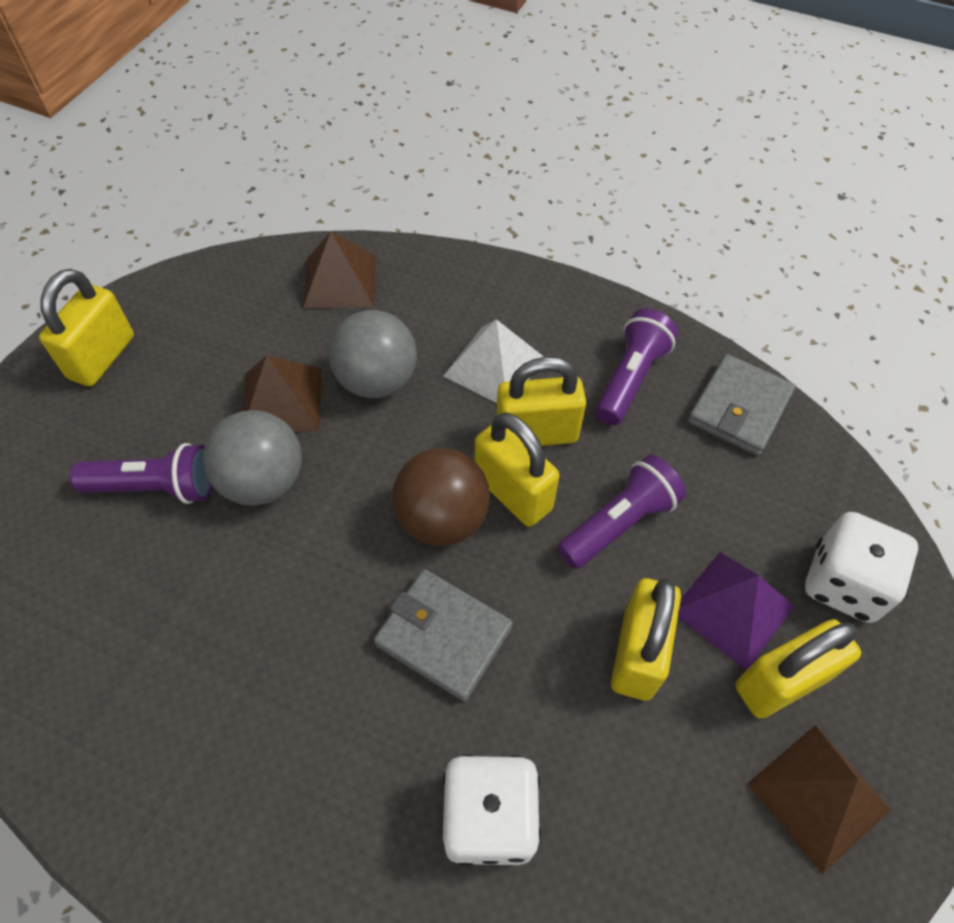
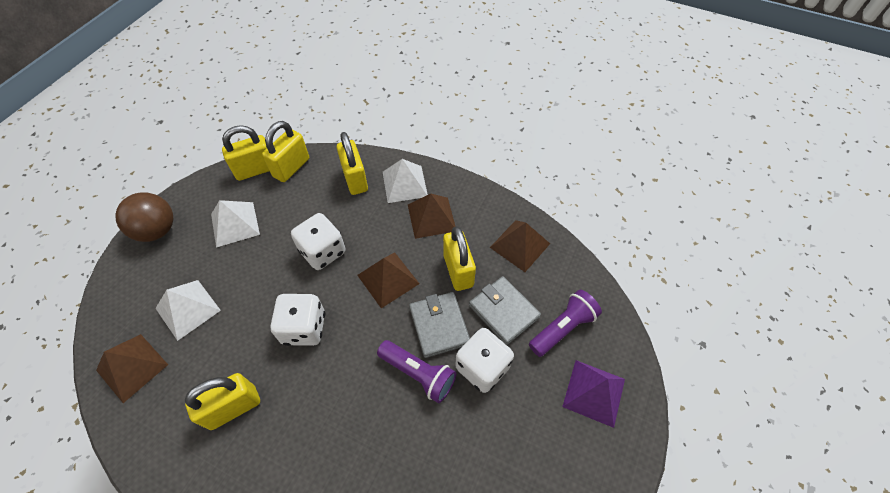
brown pyramid: [243,355,322,432] [303,232,376,308] [747,725,891,875] = 3 -> [96,334,168,403] [357,252,419,308] [408,194,456,239] [490,220,550,272] = 4
grey ball: [203,410,302,506] [329,310,417,398] = 2 -> none = 0
purple flashlight: [70,443,213,504] [557,455,686,569] [595,309,678,425] = 3 -> [377,340,457,403] [529,290,602,357] = 2
white dice: [442,754,541,866] [805,512,918,623] = 2 -> [271,294,325,346] [291,213,346,270] [455,328,514,393] = 3
white pyramid: [443,319,544,403] = 1 -> [155,280,221,341] [211,200,260,248] [383,159,428,203] = 3

